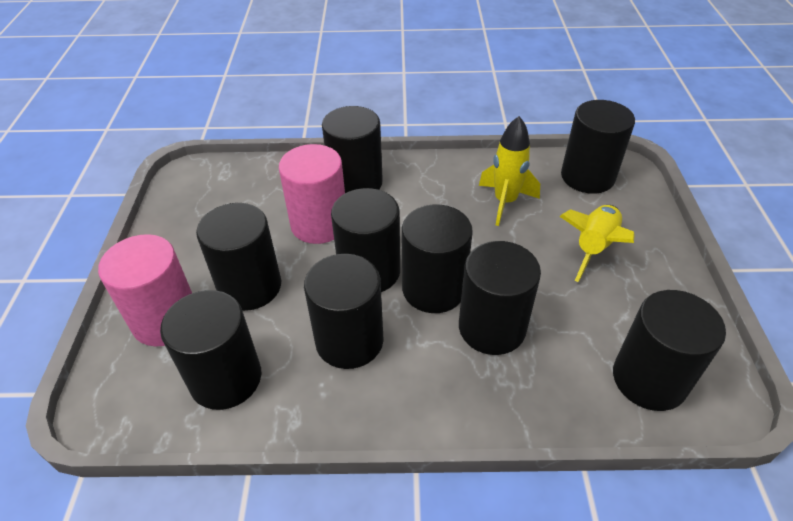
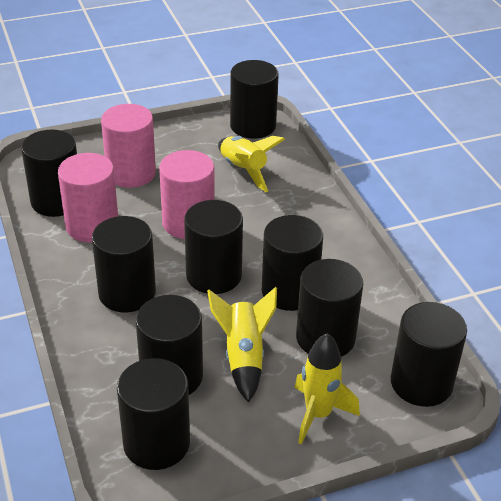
pink cylinder: [98,234,192,347] [279,144,345,244] = 2 -> [58,153,118,242] [101,104,156,188] [159,150,215,239] = 3
yellow rocket: [479,116,540,226] [559,205,635,282] = 2 -> [207,287,277,403] [218,136,285,192] [294,333,360,445] = 3

